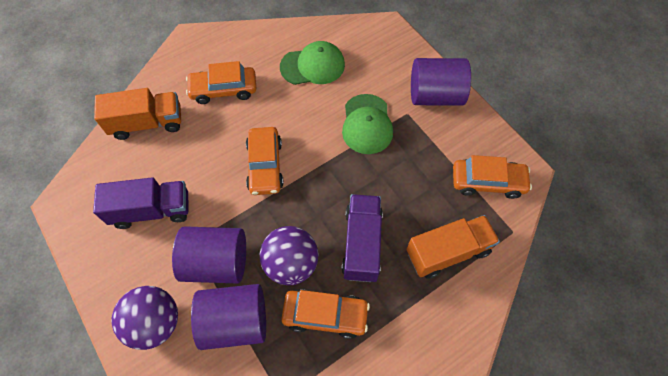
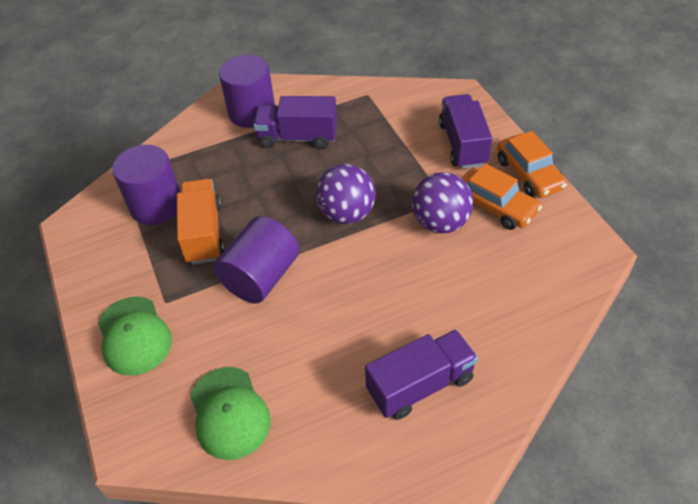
orange car: [186,61,256,104] [246,127,284,195] [281,289,370,339] [453,155,532,199] = 4 -> [462,164,542,230] [497,131,567,198] = 2
orange truck: [94,88,181,140] [406,215,500,279] = 2 -> [177,179,224,264] = 1
purple truck: [93,178,188,229] [342,194,383,282] = 2 -> [253,96,337,149] [365,329,478,420] [439,94,492,169] = 3

